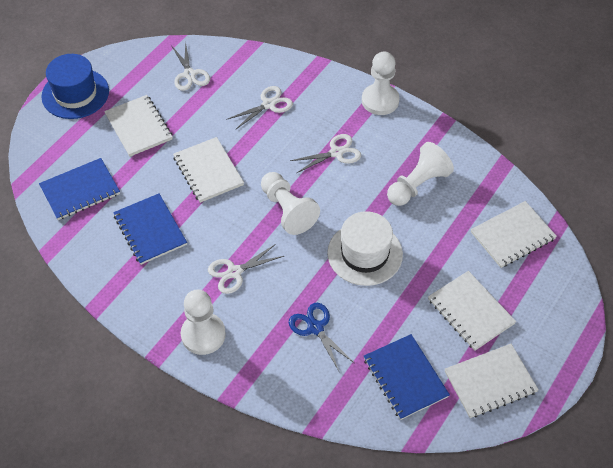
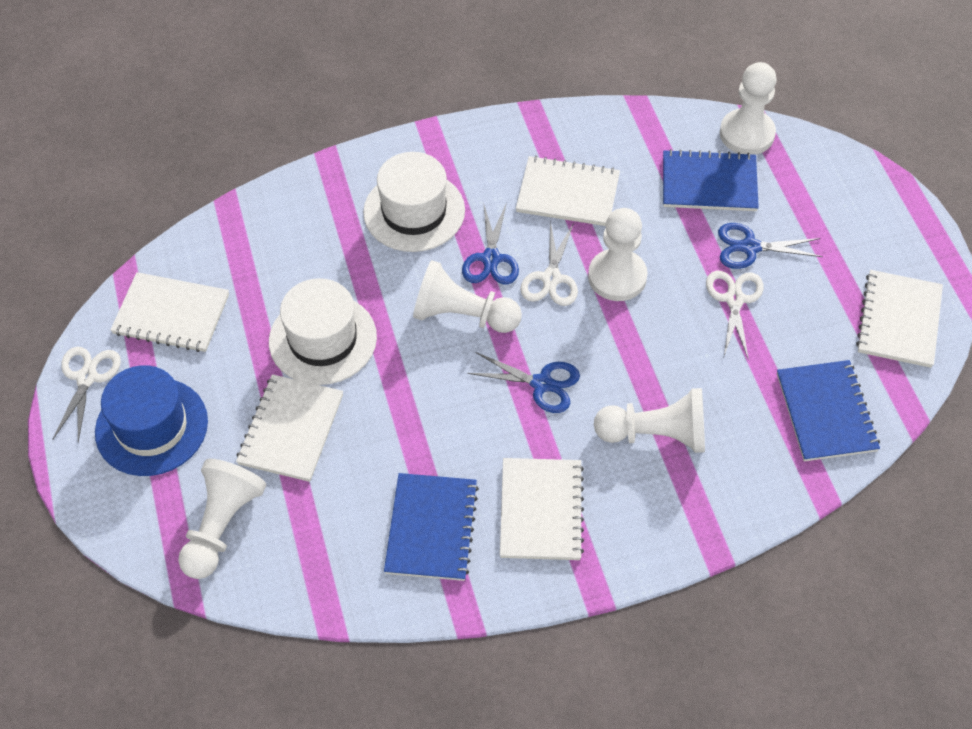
blue scissors: [289,303,354,371] = 1 -> [462,202,519,284] [467,352,580,413] [718,223,823,269] = 3
white hat: [327,211,403,286] = 1 -> [269,278,377,385] [363,152,465,252] = 2
white pawn: [181,290,226,355] [261,172,320,235] [362,51,400,115] [387,142,454,206] = 4 -> [178,459,266,579] [413,260,522,333] [588,208,648,301] [594,388,705,453] [720,62,777,155] = 5
white scissors: [171,41,210,91] [208,244,284,294] [226,86,293,130] [290,134,361,173] = 4 -> [52,347,121,443] [520,221,578,306] [706,271,764,360] = 3

